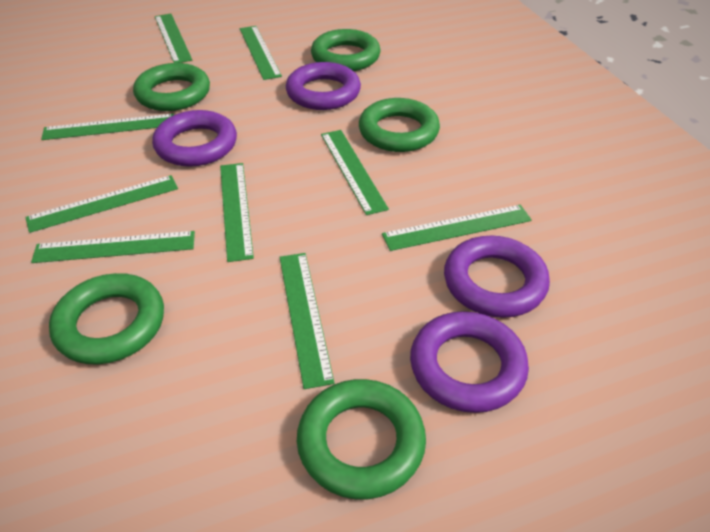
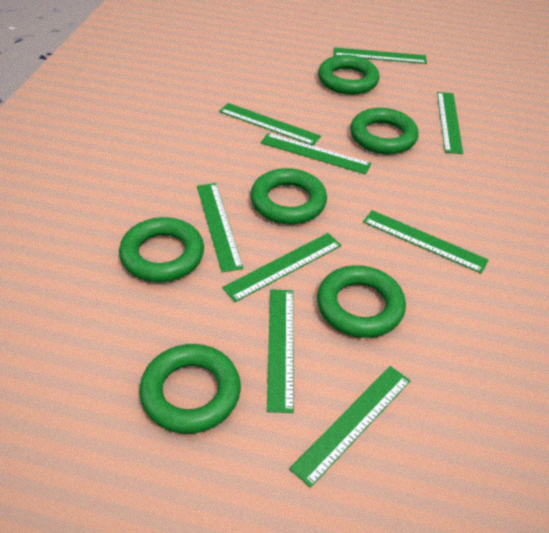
green ring: [49,273,164,364] [133,63,210,111] [297,379,426,499] [311,29,381,71] [359,98,440,152] = 5 -> [119,217,204,282] [139,344,241,434] [250,168,327,224] [317,265,406,338] [318,55,380,95] [350,108,418,154] = 6
purple ring: [152,110,237,167] [286,62,361,110] [410,311,529,413] [444,236,550,318] = 4 -> none = 0

